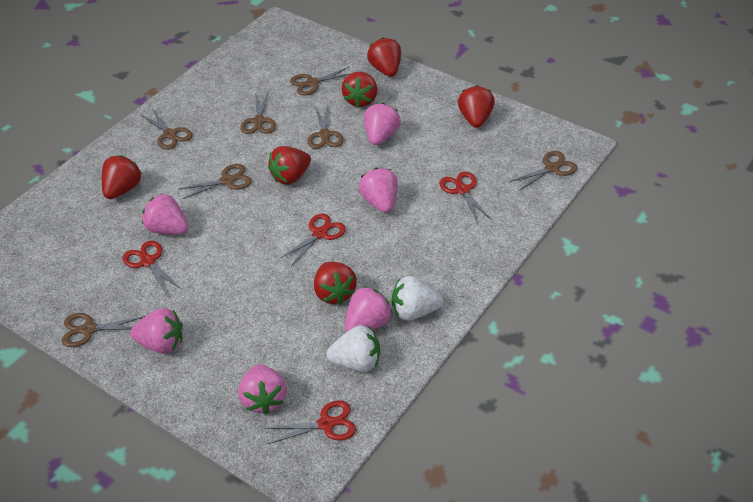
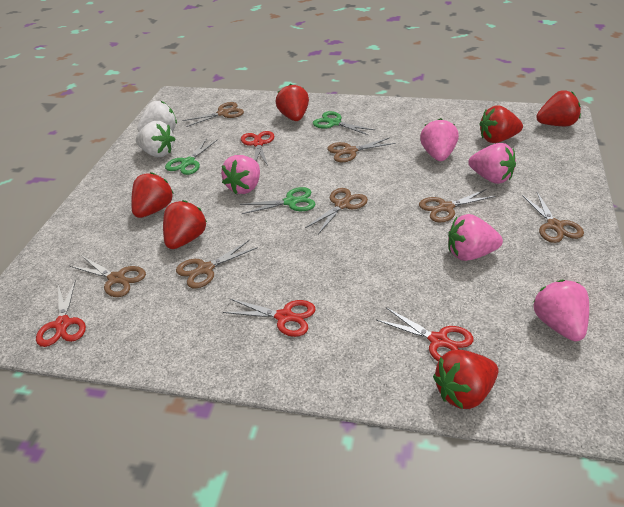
green scissors: none = 0 -> [165,138,218,175] [240,187,315,214] [313,111,375,135] = 3
pink strawberry: [130,308,183,354] [142,194,188,234] [238,364,287,415] [345,286,393,332] [359,168,398,213] [364,103,401,145] = 6 -> [221,155,260,194] [420,118,459,161] [448,214,503,261] [468,143,516,184] [533,280,589,341] = 5

